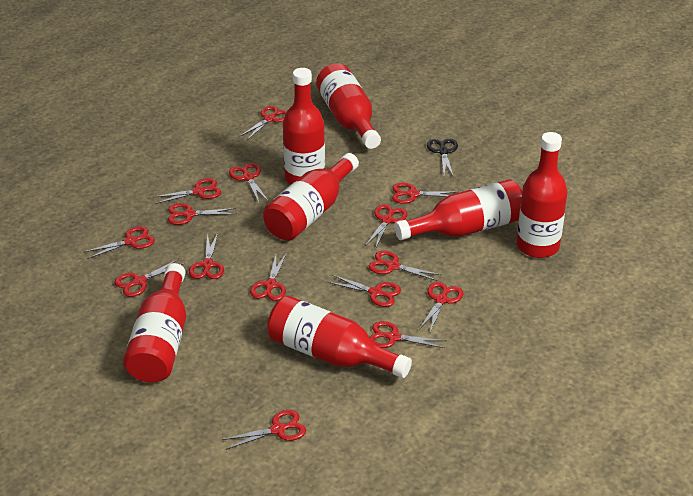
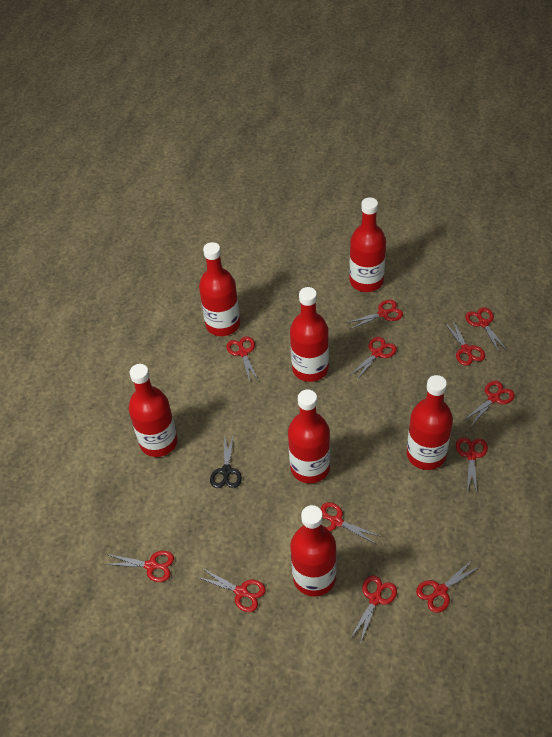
red scissors: [84,226,155,259] [114,258,185,297] [154,178,221,204] [168,203,236,225] [189,233,224,279] [222,410,306,450] [229,163,269,202] [240,106,287,140] [250,253,287,301] [328,275,401,307] [365,204,408,249] [369,251,441,281] [369,321,447,348] [392,183,459,204] [419,282,463,332] = 15 -> [104,551,174,582] [197,568,266,612] [227,336,259,382] [321,502,381,544] [346,300,403,329] [349,337,397,381] [350,576,397,644] [416,559,481,613] [444,319,485,366] [456,437,488,493] [464,381,515,426] [465,307,506,352] = 12

